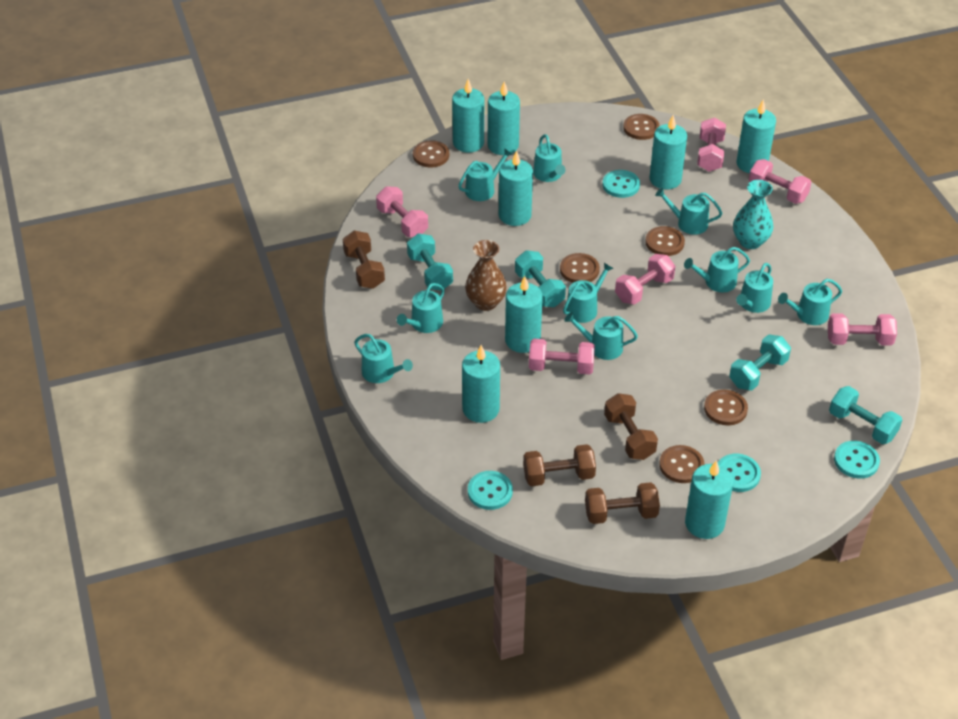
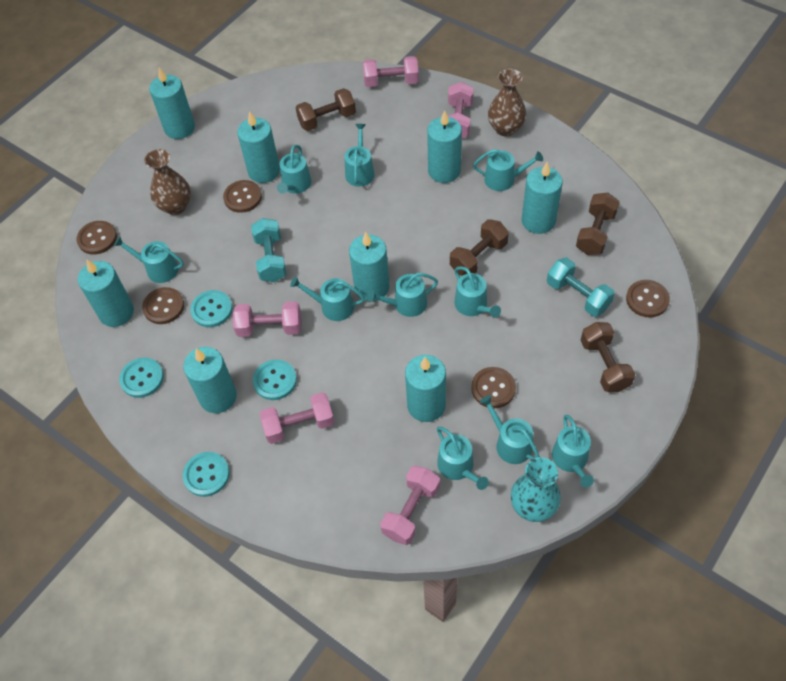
brown button: [413,140,449,168] [560,253,600,283] [623,114,660,140] [646,226,685,256] [659,445,704,483] [704,390,748,425] = 6 -> [77,221,117,255] [142,287,184,324] [223,180,262,213] [471,367,516,408] [626,280,670,317] = 5
brown vase: [465,240,507,311] = 1 -> [144,149,191,215] [488,69,526,136] = 2
pink dumbbell: [376,186,428,237] [529,339,595,375] [615,254,676,305] [697,117,726,172] [749,159,811,204] [828,313,897,346] = 6 -> [233,301,301,337] [260,392,335,444] [363,56,419,87] [380,466,440,545] [448,82,473,138] = 5
turquoise dumbbell: [407,233,453,291] [515,250,566,307] [729,334,791,391] [829,386,902,444] = 4 -> [251,218,287,282] [547,257,615,317] = 2

